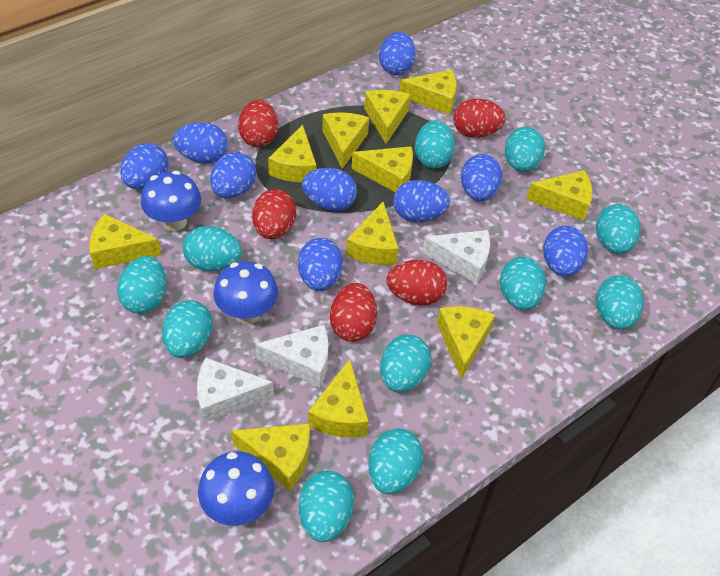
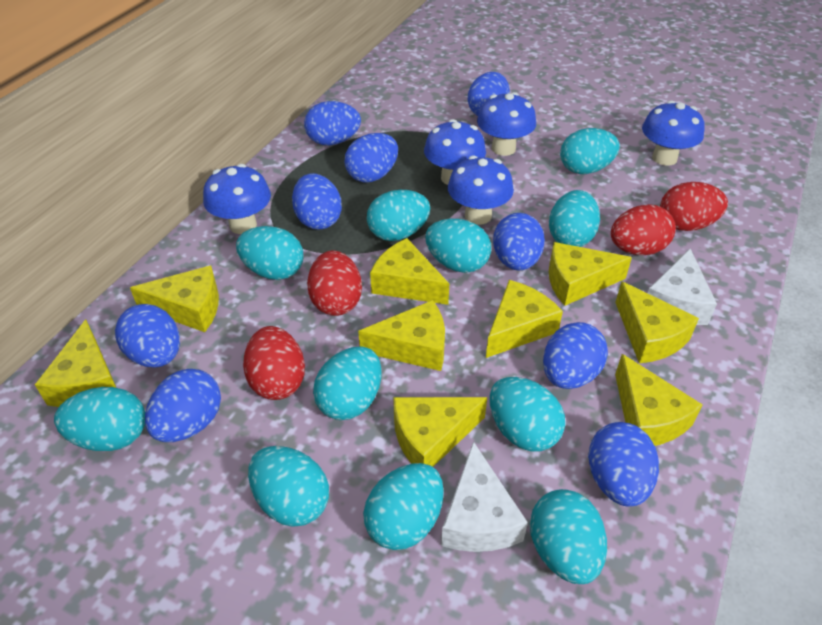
blue mushroom: [141,171,201,231] [198,451,274,526] [214,261,278,324] = 3 -> [203,164,271,234] [424,119,486,185] [448,155,514,225] [477,92,536,156] [642,101,705,166] = 5
red egg: [238,99,278,147] [252,189,296,239] [330,283,377,342] [386,260,447,306] [453,99,505,138] = 5 -> [243,326,305,400] [307,250,362,316] [611,204,676,255] [660,182,728,231] = 4
white cheese: [197,358,274,423] [255,325,329,387] [422,230,490,284] = 3 -> [441,441,528,552] [648,248,717,325] = 2
yellow cheese: [89,214,161,269] [231,423,310,491] [268,125,316,182] [308,359,369,437] [323,112,369,169] [346,202,399,265] [352,146,413,192] [364,90,410,144] [400,70,456,115] [437,306,495,379] [526,170,593,221] = 11 -> [35,319,116,407] [130,265,219,332] [358,300,445,371] [370,238,449,305] [393,397,487,467] [486,280,563,358] [549,242,632,306] [615,282,699,363] [615,354,703,446] = 9

